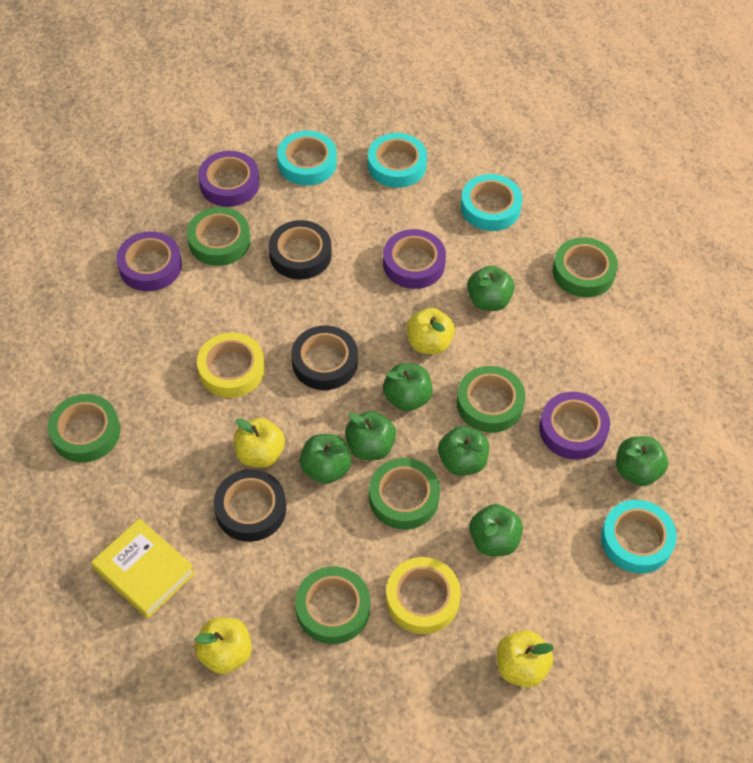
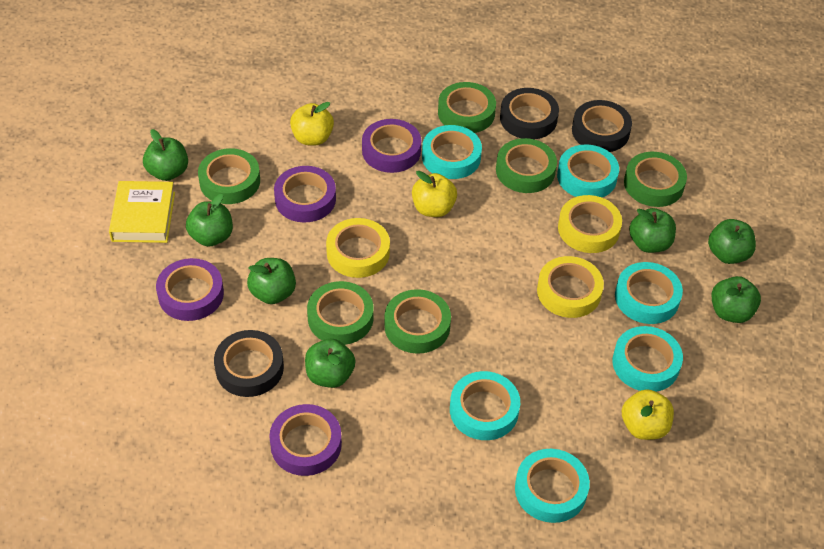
turquoise tape: [277,131,337,186] [368,133,427,188] [461,174,522,231] [601,500,677,573] = 4 -> [422,125,482,179] [450,371,520,440] [515,449,590,523] [557,144,619,197] [613,326,683,392] [615,262,683,324] = 6
yellow apple: [195,618,252,674] [234,418,285,468] [406,308,455,354] [497,630,554,688] = 4 -> [290,102,334,145] [412,171,457,217] [622,389,674,440] = 3
yellow tape: [197,332,265,398] [386,557,461,634] = 2 -> [326,218,390,278] [537,256,604,318] [558,195,622,253] = 3

